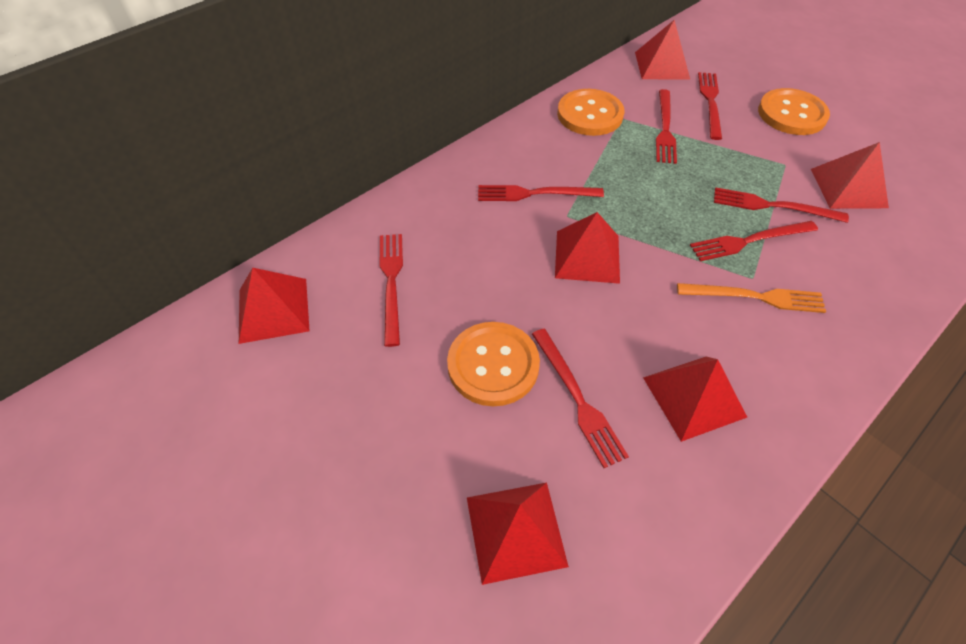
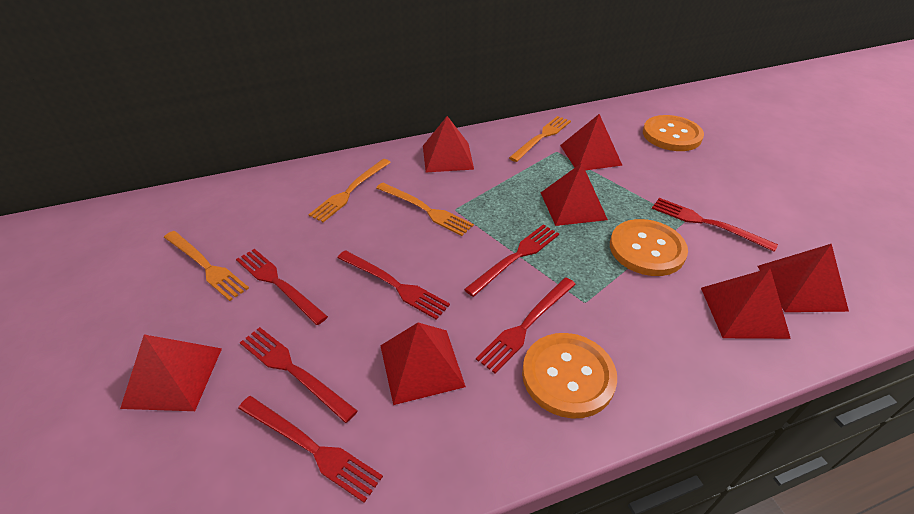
orange fork: [677,283,826,313] = 1 -> [164,231,249,301] [308,159,391,222] [376,183,474,236] [509,116,571,162] = 4
red pyramid: [239,268,310,344] [467,483,569,585] [555,212,620,284] [635,20,690,80] [643,357,747,442] [811,142,889,209] = 6 -> [120,334,222,411] [380,322,466,405] [423,116,474,172] [541,163,608,226] [560,114,623,170] [701,268,791,339] [757,244,849,312] = 7

